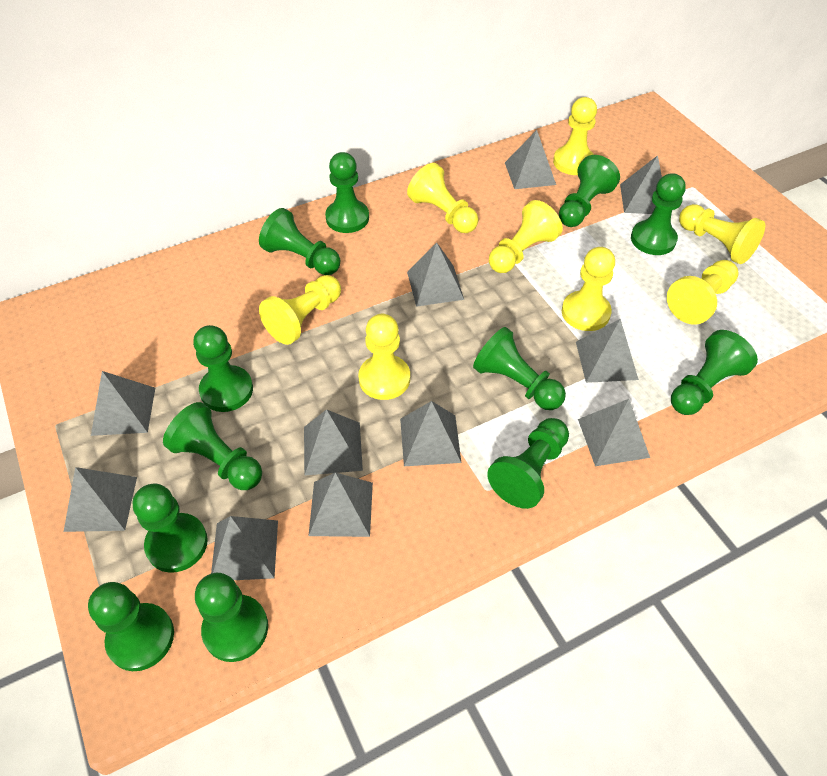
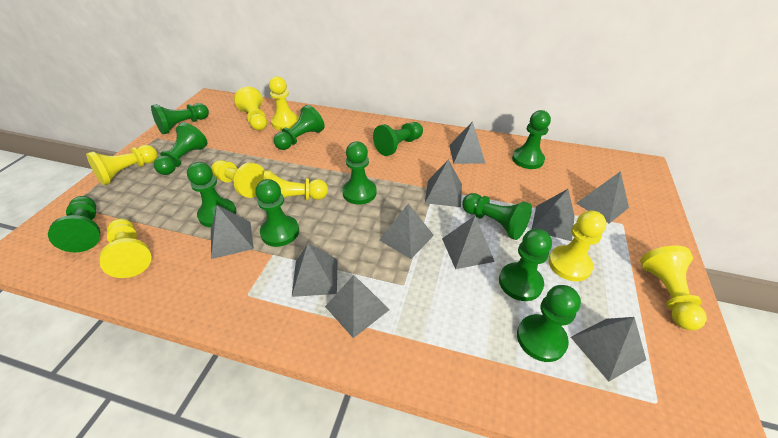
grey pyramid: [64,467,137,532] [91,371,155,436] [211,516,278,580] [304,409,363,476] [309,472,373,537] [400,401,461,466] [407,243,464,307] [505,130,556,189] [576,319,639,383] [578,399,650,466] [620,155,662,214] = 11 -> [211,205,254,259] [292,243,338,297] [325,275,390,338] [379,203,434,259] [425,160,462,207] [442,216,495,269] [449,121,485,164] [531,189,574,241] [571,317,646,381] [576,171,629,223] = 10

